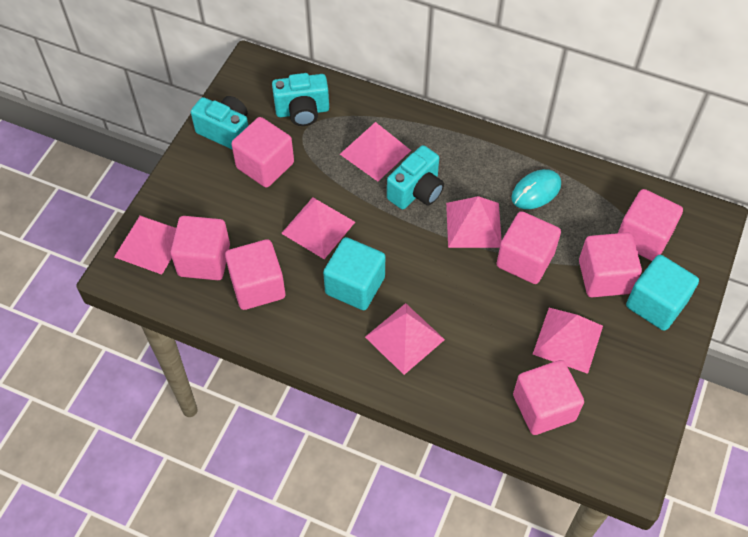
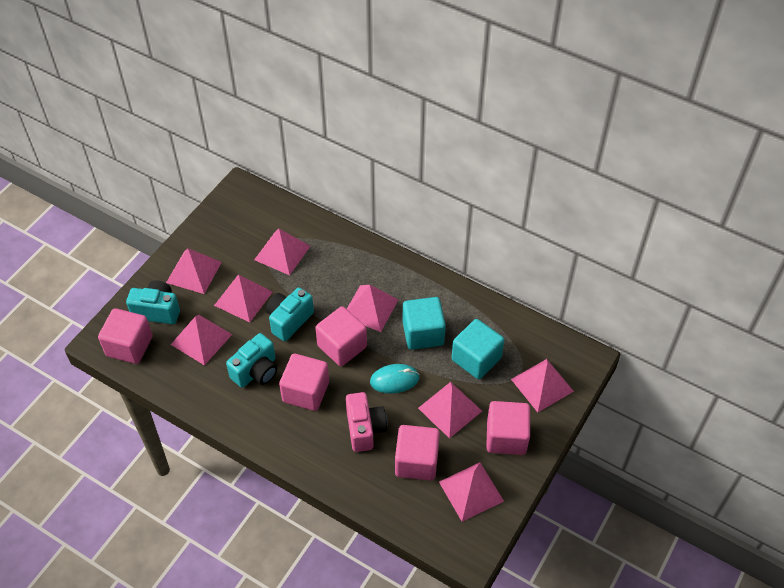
pink camera: none = 0 -> [346,392,387,452] = 1
pink cube: [171,216,230,280] [225,239,285,310] [231,117,294,188] [497,211,561,284] [513,360,584,435] [579,233,642,297] [618,189,683,261] = 7 -> [98,308,153,364] [279,354,329,411] [315,306,367,366] [395,425,440,481] [486,401,530,455] = 5
pink pyramid: [114,215,176,275] [281,197,355,259] [340,122,411,181] [365,303,445,375] [446,196,502,248] [533,308,603,374] = 6 -> [166,248,222,294] [171,315,232,365] [214,275,273,323] [254,229,310,275] [347,285,399,332] [418,382,482,439] [439,463,504,522] [511,359,574,412] = 8

